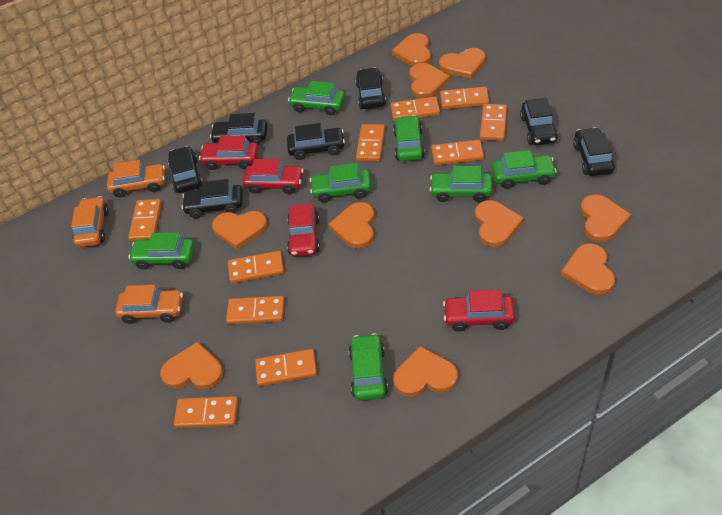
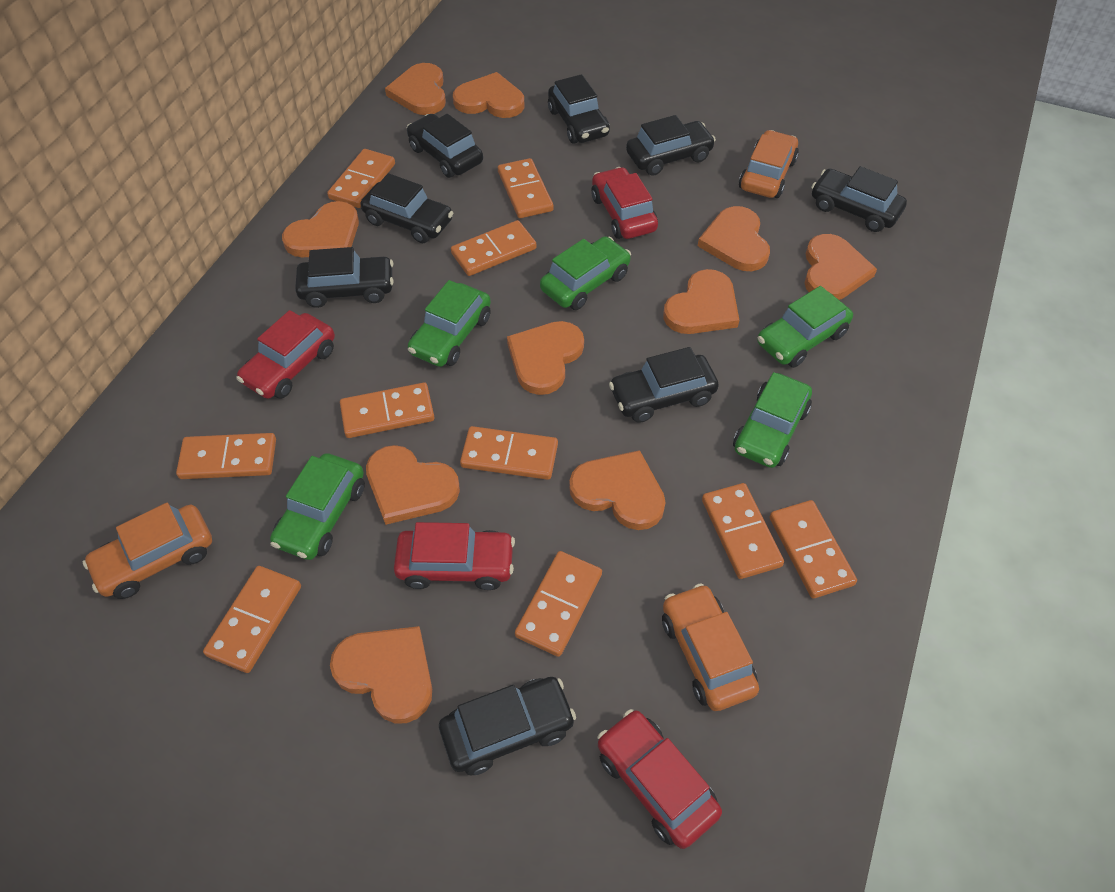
black car: [168,146,203,193] [182,179,243,218] [210,113,268,146] [287,123,345,160] [355,67,386,109] [520,98,558,145] [573,127,615,176] = 7 -> [295,247,394,308] [360,173,453,243] [407,114,483,178] [439,677,576,775] [548,74,610,144] [609,347,719,423] [626,115,716,176] [811,166,907,232] = 8
green car: [128,232,194,269] [288,81,345,115] [310,163,371,203] [349,333,388,401] [393,115,425,161] [429,166,492,202] [492,150,557,189] = 7 -> [270,453,365,560] [408,280,491,367] [540,236,631,310] [733,372,812,468] [757,286,853,368] = 5

